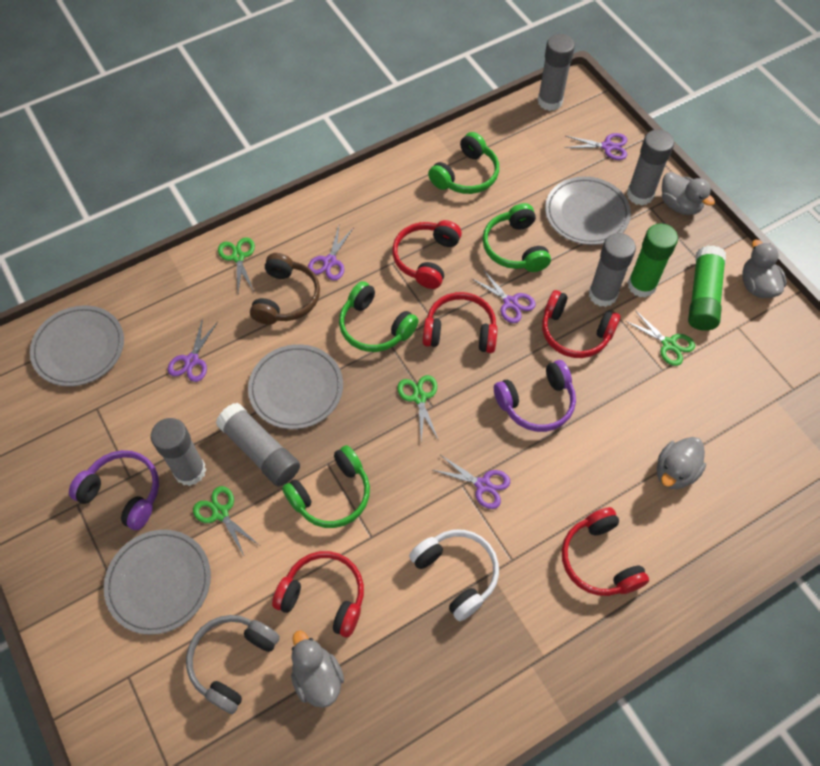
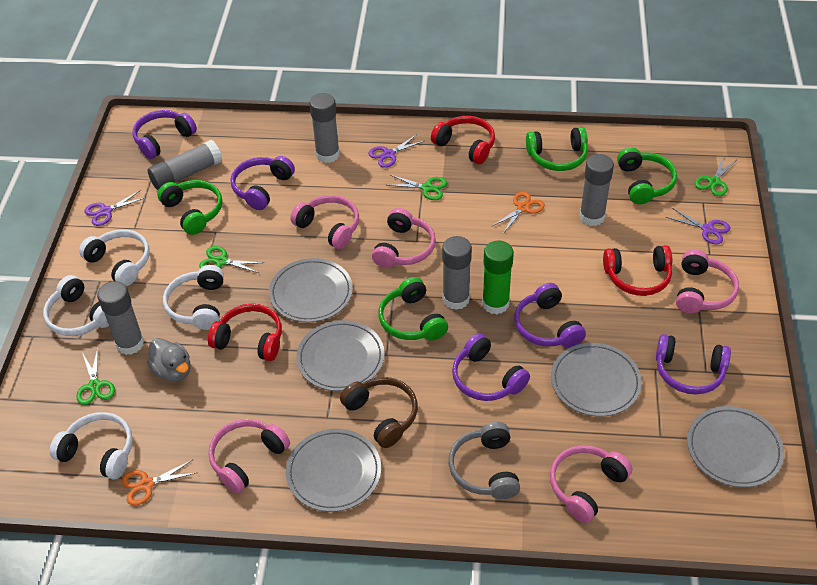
green glue stick: [628,223,678,298] [688,245,726,331] = 2 -> [482,241,514,314] = 1
grey duck: [291,631,344,708] [657,437,706,489] [662,172,715,215] [742,240,787,298] = 4 -> [147,338,191,382] = 1
grey plate: [30,305,124,387] [104,530,211,635] [248,344,343,429] [545,176,631,245] = 4 -> [269,258,353,322] [286,429,381,512] [296,320,385,391] [551,343,642,417] [687,406,784,488] = 5
orange scissors: none = 0 -> [121,460,196,506] [492,192,545,234] = 2
pink headphones: none = 0 -> [208,419,290,494] [290,195,359,249] [372,208,436,268] [550,445,633,523] [676,249,739,313] = 5
purple headphones: [69,450,159,530] [494,360,576,432] = 2 -> [133,110,197,159] [231,156,295,210] [452,333,530,401] [514,283,586,348] [656,334,731,394] = 5
purple scissors: [168,318,218,382] [308,226,353,281] [433,455,510,509] [471,269,536,323] [565,133,627,160] = 5 -> [85,190,145,226] [368,134,424,168] [666,208,730,244] = 3
red headphones: [272,551,364,638] [392,220,462,289] [423,292,498,353] [542,290,620,358] [562,507,649,596] = 5 -> [208,304,282,361] [431,116,495,164] [603,245,672,296] = 3
white headphones: [409,530,499,621] = 1 -> [43,275,109,336] [50,412,133,480] [79,229,150,286] [163,265,224,330] = 4

